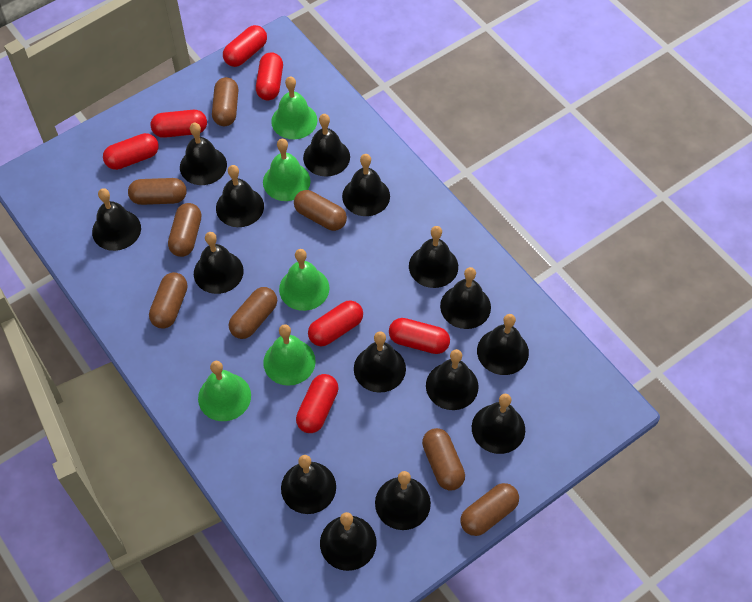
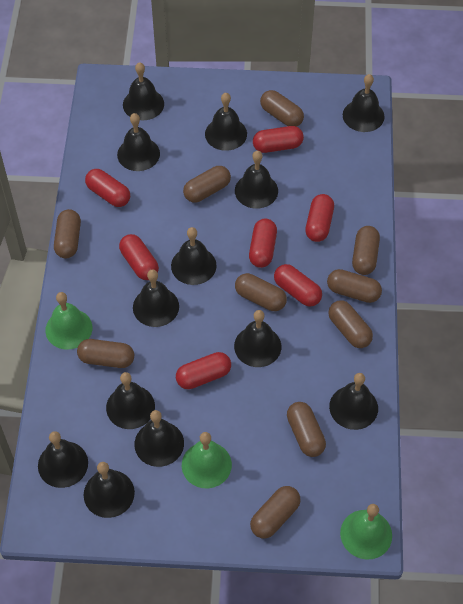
black bell: [92,188,141,251] [180,123,227,185] [194,232,244,294] [216,165,264,227] [281,455,336,514] [303,114,350,177] [320,512,377,571] [342,154,390,216] [354,331,406,393] [375,471,431,530] [409,226,458,288] [426,349,479,410] [440,267,491,329] [472,394,525,454] [477,314,529,375] = 15 -> [38,431,88,488] [84,462,135,518] [106,372,155,429] [117,113,160,171] [123,62,164,120] [133,269,179,327] [135,410,184,467] [171,227,217,285] [205,93,247,151] [234,310,281,367] [235,151,278,209] [329,373,378,430] [343,74,384,132] = 13
brown capsule: [128,178,187,205] [149,272,187,329] [168,203,201,257] [212,77,238,126] [229,287,277,339] [294,190,347,231] [422,428,465,490] [460,483,519,536] = 8 -> [54,209,81,258] [77,339,134,368] [183,166,231,203] [235,273,287,311] [250,486,301,538] [260,90,304,127] [287,402,326,457] [327,269,382,303] [328,301,373,348] [352,226,380,275] = 10
green bell: [198,361,251,421] [263,139,310,201] [263,324,316,386] [271,76,317,139] [279,249,329,311] = 5 -> [45,292,92,350] [182,432,232,488] [340,504,392,560] = 3

